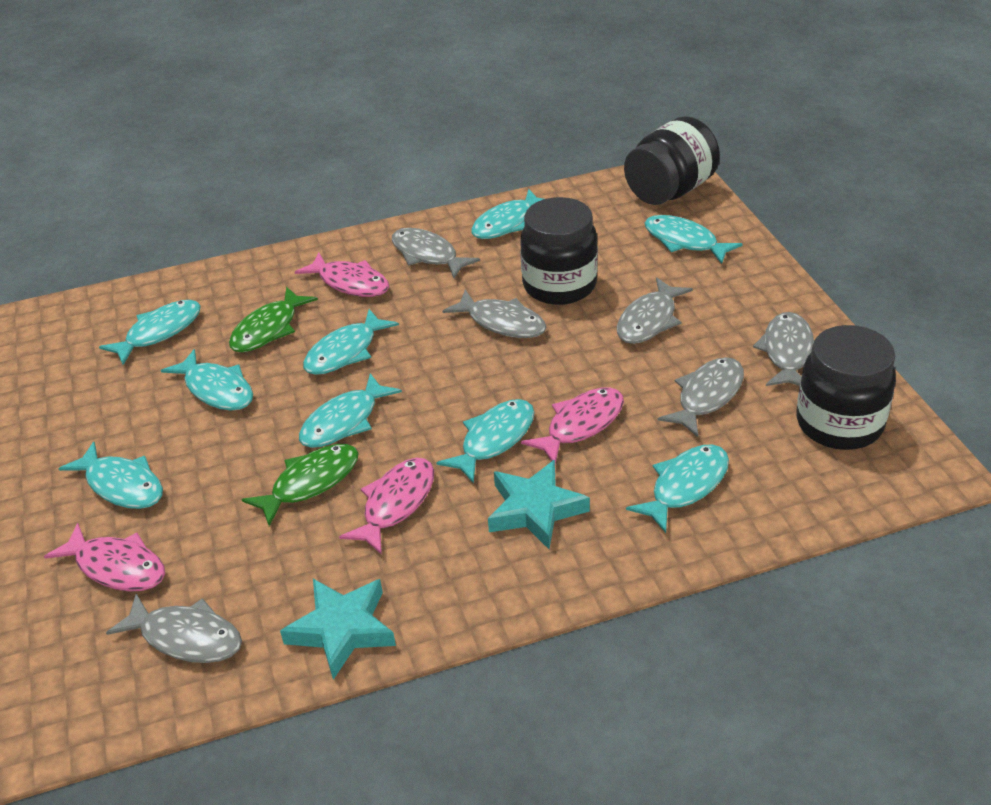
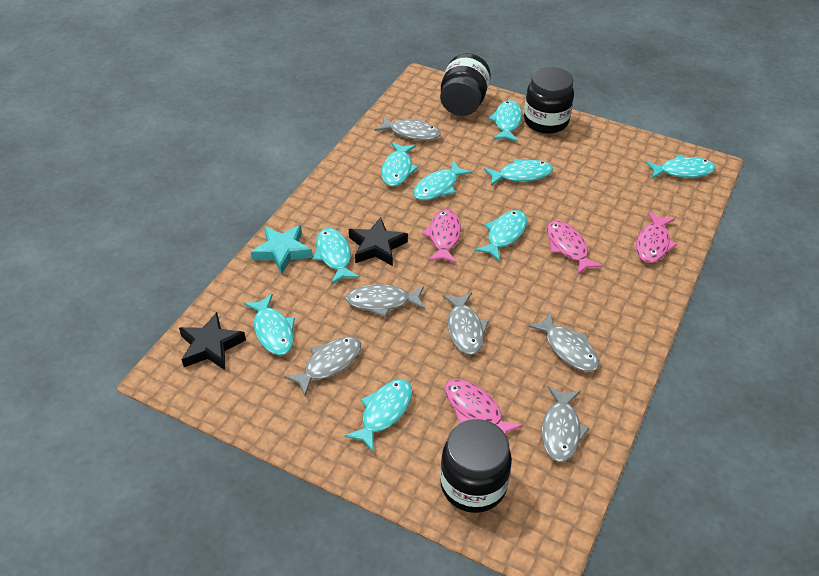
black star: none = 0 -> [179,312,246,370] [349,217,408,266] = 2
green fish: [229,287,318,352] [241,444,359,526] = 2 -> none = 0
turquoise star: [280,579,396,680] [488,459,590,549] = 2 -> [251,225,313,274] = 1

